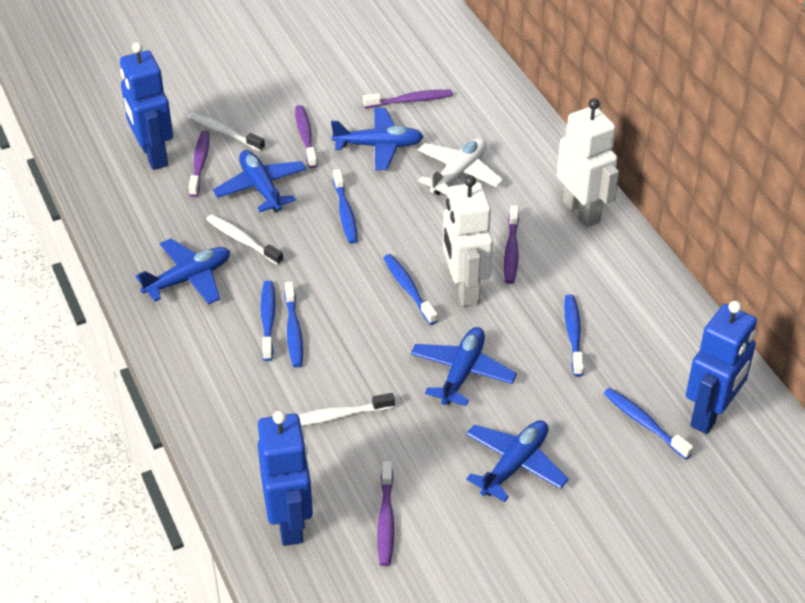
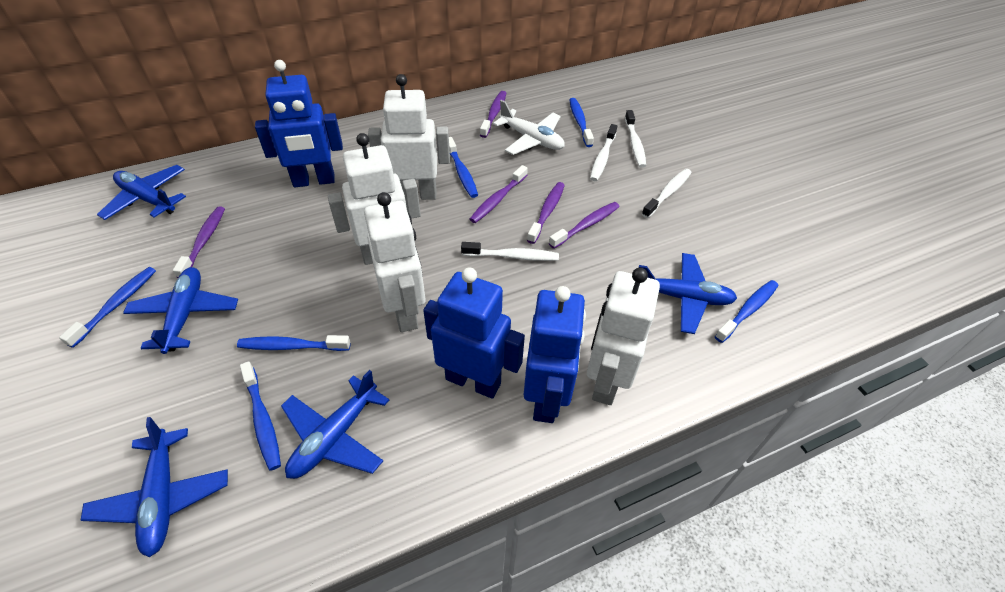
white robot: [443,175,493,307] [557,98,619,228] = 2 -> [328,133,421,265] [364,192,426,332] [368,74,450,200] [587,268,660,405] = 4
white toothbrush: [187,112,265,152] [206,214,283,265] [298,393,395,426] = 3 -> [461,242,559,261] [590,124,617,181] [625,110,646,168] [642,169,692,218] = 4

